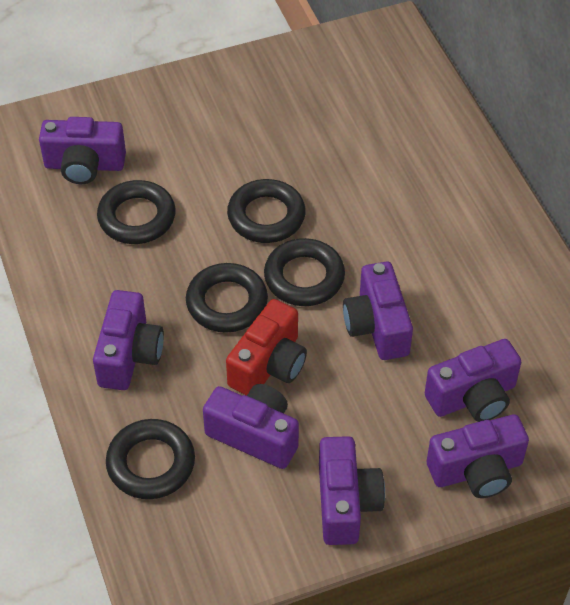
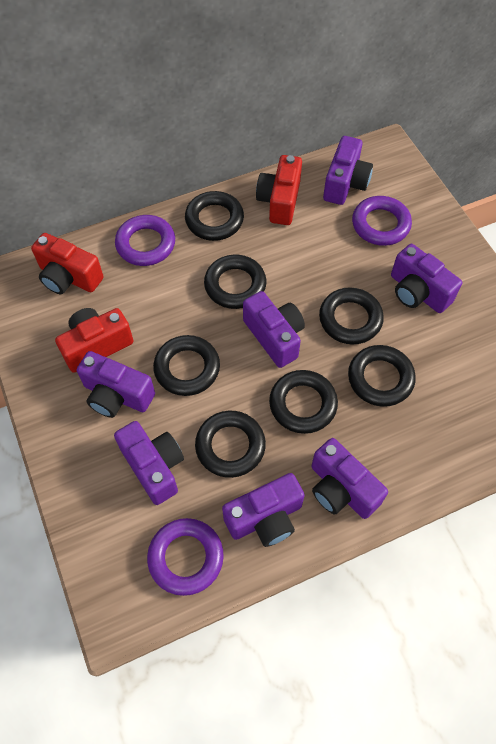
black ring: [97,180,176,244] [106,419,195,499] [186,263,268,333] [227,179,306,243] [264,238,345,306] = 5 -> [153,335,220,396] [185,191,244,241] [195,411,266,478] [204,255,266,309] [269,370,338,434] [319,287,384,345] [348,345,416,407] = 7
purple ring: none = 0 -> [115,215,175,266] [147,518,224,596] [352,196,412,246] = 3
red camera: [226,299,307,396] = 1 -> [31,233,104,294] [55,308,133,373] [256,155,302,225] = 3

